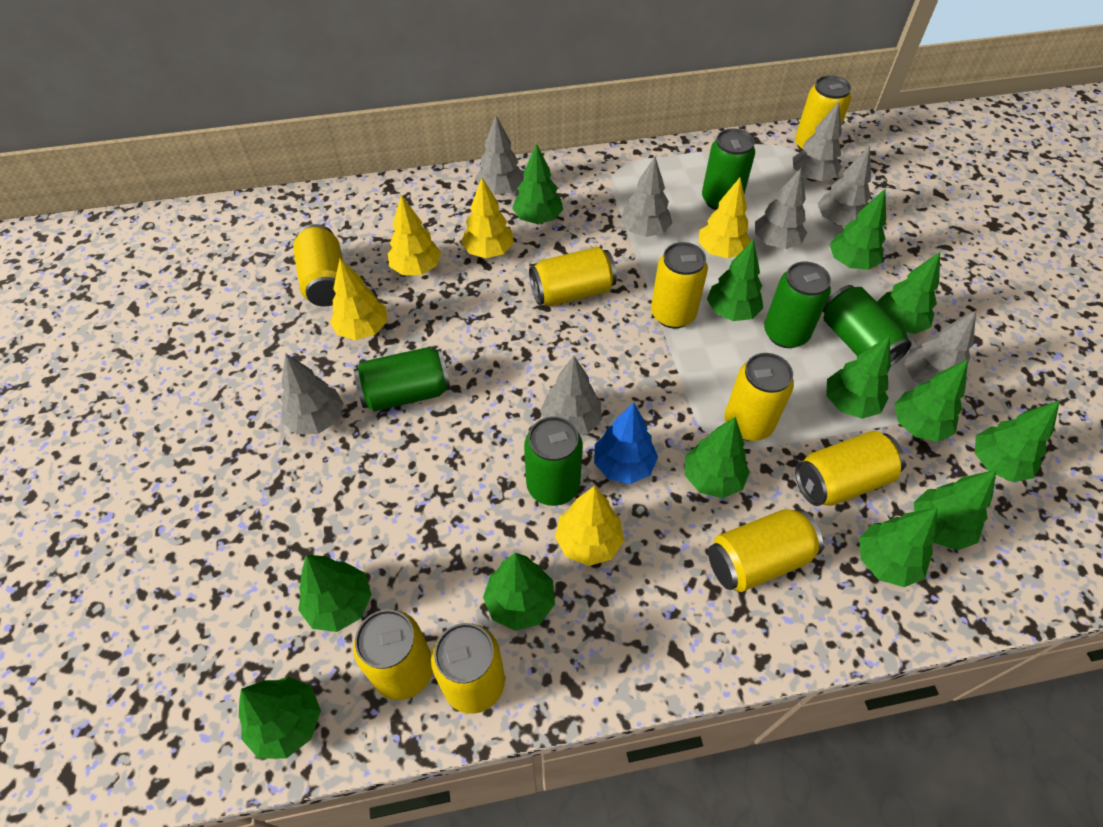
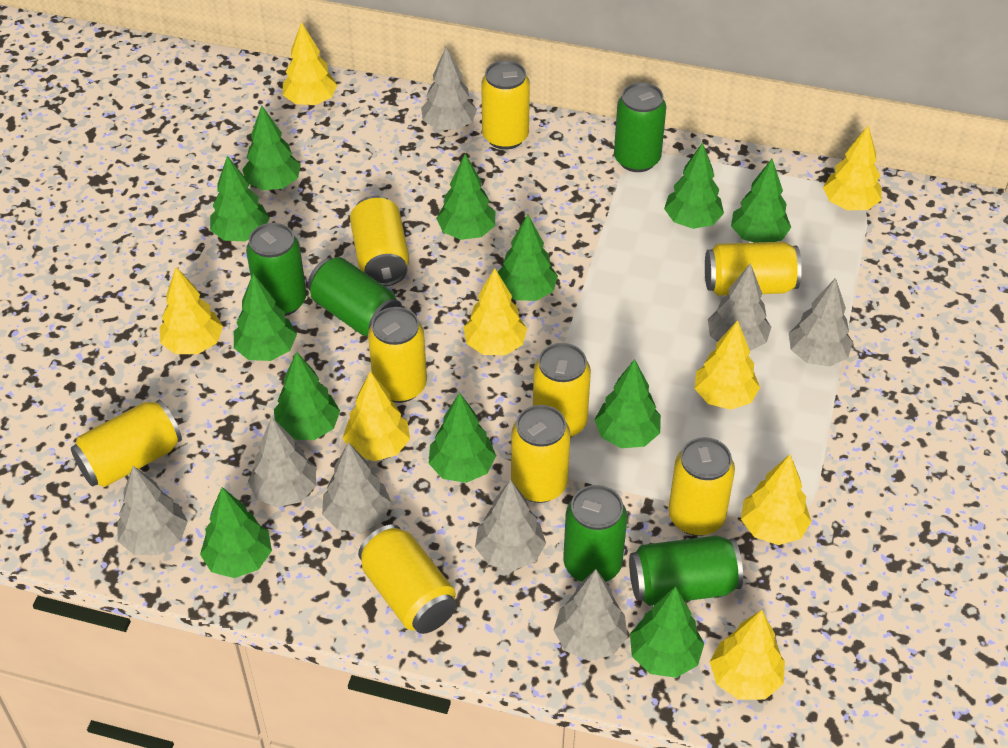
blue tree: [594,402,658,484] = 1 -> none = 0
green tree: [239,677,321,759] [298,555,372,632] [483,553,555,631] [512,143,563,224] [685,417,750,498] [707,239,763,321] [826,336,891,419] [829,189,886,270] [859,508,937,587] [877,252,940,334] [894,360,968,442] [914,470,996,550] [975,400,1060,482] = 13 -> [200,487,272,578] [210,156,270,241] [234,273,297,361] [242,105,301,190] [274,351,340,440] [429,393,496,483] [436,154,495,240] [498,214,558,301] [595,359,661,448] [630,586,704,678] [664,142,724,229] [731,159,791,243] = 12
yellow tree: [330,258,387,340] [388,195,441,275] [461,178,514,258] [555,486,624,566] [698,178,751,258] = 5 -> [160,267,223,354] [283,22,337,106] [343,371,410,461] [463,268,527,355] [695,320,760,410] [710,610,785,700] [741,454,812,545] [823,126,882,210] = 8

